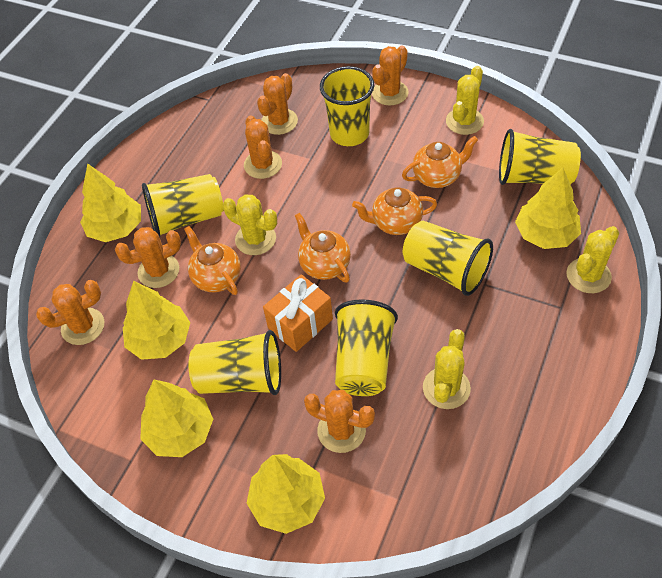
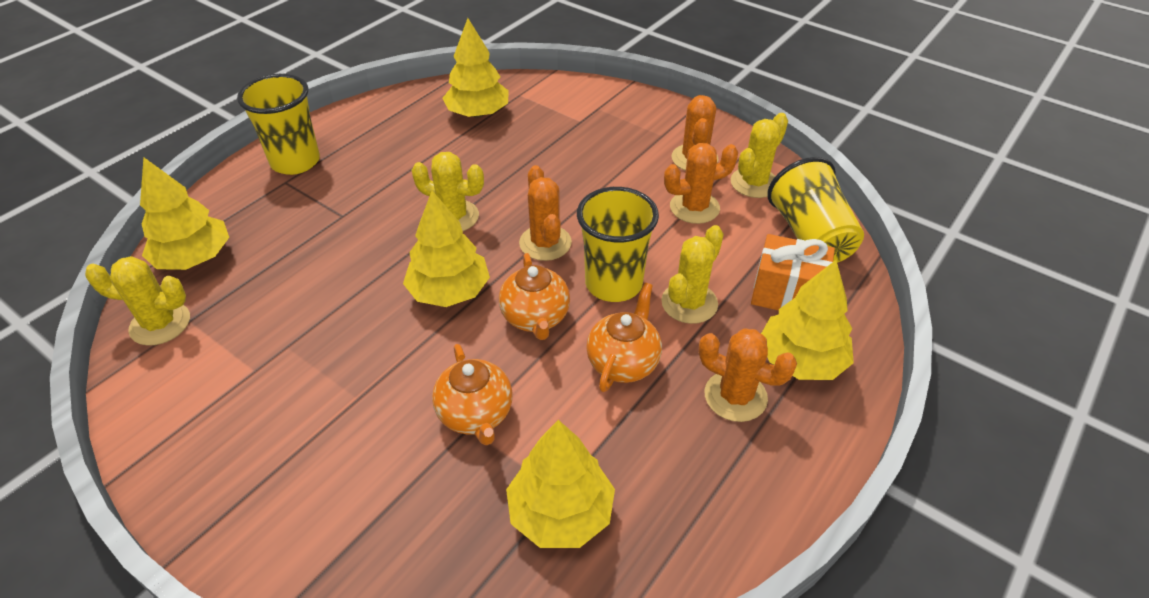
orange cactus: [36,280,105,345] [115,227,181,288] [244,115,282,179] [257,73,298,135] [304,390,375,453] [372,46,409,105] = 6 -> [519,165,572,261] [664,143,738,224] [671,95,718,171] [698,329,797,422] = 4
orange teapot: [184,226,241,295] [295,213,351,282] [352,187,437,235] [402,136,478,188] = 4 -> [432,344,513,445] [499,253,570,340] [586,282,662,392] = 3
yellow cup: [142,174,224,238] [189,330,281,395] [320,66,374,146] [335,299,398,396] [403,221,493,296] [499,129,581,185] = 6 -> [237,74,320,175] [577,187,659,302] [767,157,864,263] = 3

